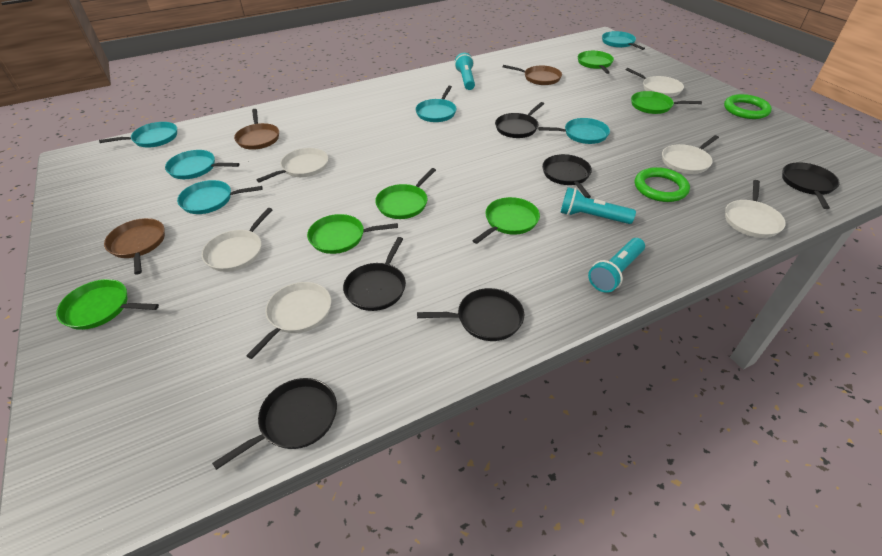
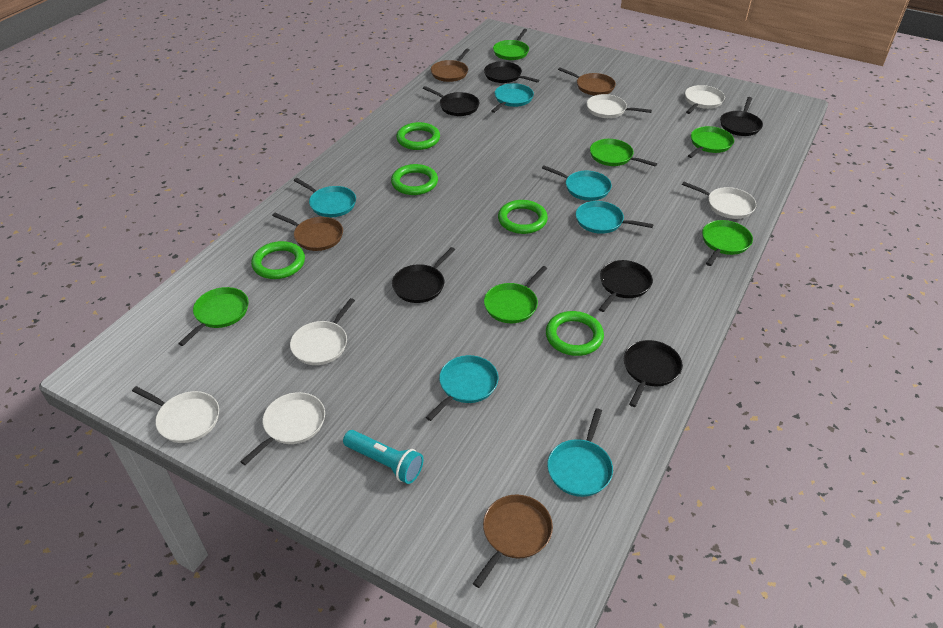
brown pan: [104,218,165,275] [234,109,279,150] [503,65,562,85] = 3 -> [272,213,343,251] [431,48,469,82] [473,495,553,588] [558,67,616,96] = 4
green ring: [635,167,690,202] [724,94,772,119] = 2 -> [251,241,305,279] [391,164,438,195] [396,122,440,150] [498,200,548,234] [546,311,604,356] = 5
turquoise flashlight: [455,53,475,90] [560,187,636,224] [588,238,645,293] = 3 -> [343,430,424,484] = 1

